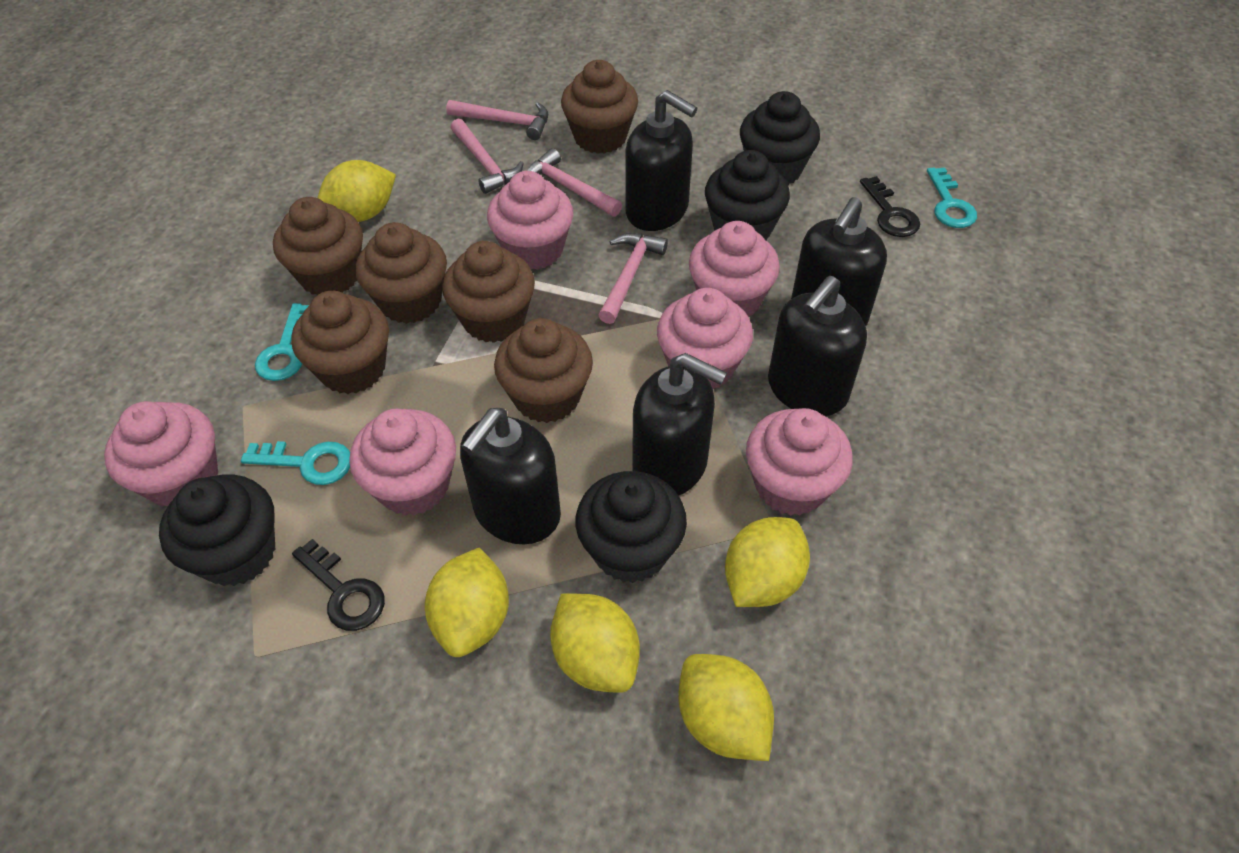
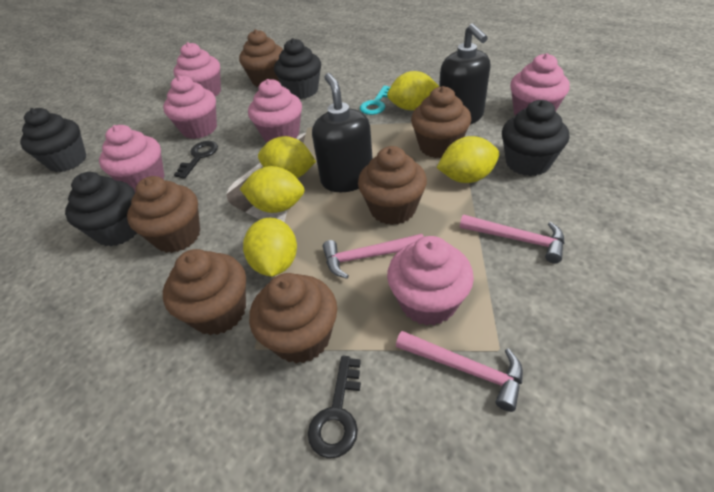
black soap dispenser: [460,408,561,544] [625,90,698,231] [632,353,727,496] [768,276,867,416] [791,197,887,326] = 5 -> [312,73,373,192] [439,24,490,124] = 2
pink hammer: [446,100,548,140] [451,118,524,194] [527,148,622,217] [598,233,668,324] = 4 -> [323,234,424,279] [396,331,523,412] [460,215,565,263] = 3
turquoise key: [241,441,350,485] [255,303,309,381] [927,167,977,228] = 3 -> [360,86,390,115] = 1

